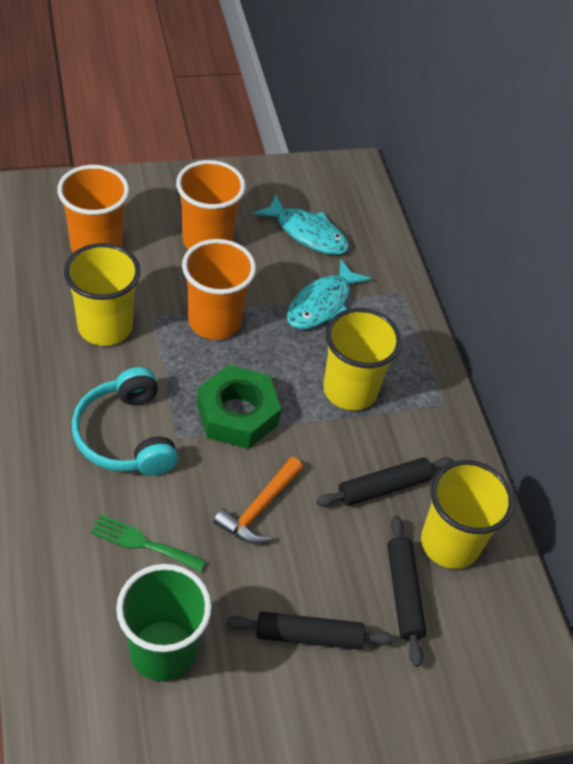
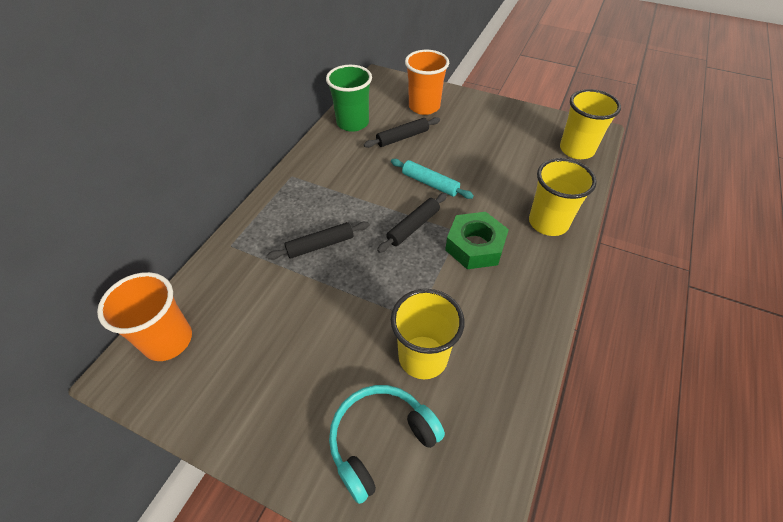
green fork: [91,514,206,572] = 1 -> none = 0
orange cup: [57,165,129,253] [176,160,246,250] [182,239,256,340] = 3 -> [97,272,192,361] [405,50,449,115] = 2
orange hammer: [213,457,303,544] = 1 -> none = 0
turquoise fish: [254,195,349,255] [287,259,371,329] = 2 -> none = 0
turquoise rolling pin: none = 0 -> [391,159,474,199] = 1

